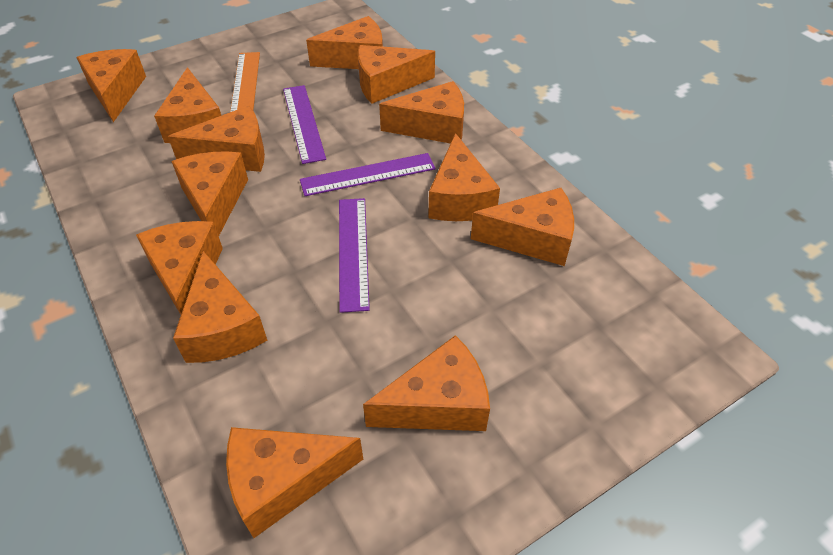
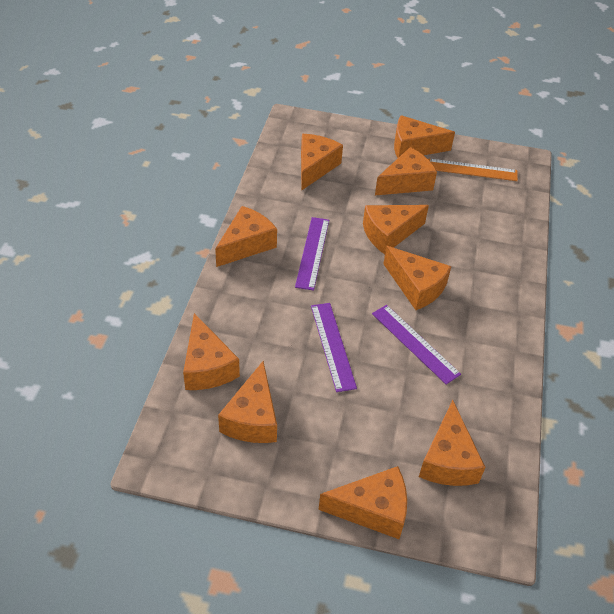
orange cheese: [76,49,146,122] [136,221,223,315] [154,67,221,143] [168,105,265,172] [171,151,248,236] [173,251,267,363] [226,427,363,538] [306,16,383,69] [358,45,435,104] [363,335,490,431] [379,81,464,144] [428,133,500,221] [471,188,574,266] = 13 -> [183,313,240,390] [215,206,277,267] [218,361,277,443] [301,134,343,190] [318,466,407,539] [363,205,429,254] [375,147,437,195] [383,246,451,310] [394,115,455,158] [419,400,486,486] = 10

